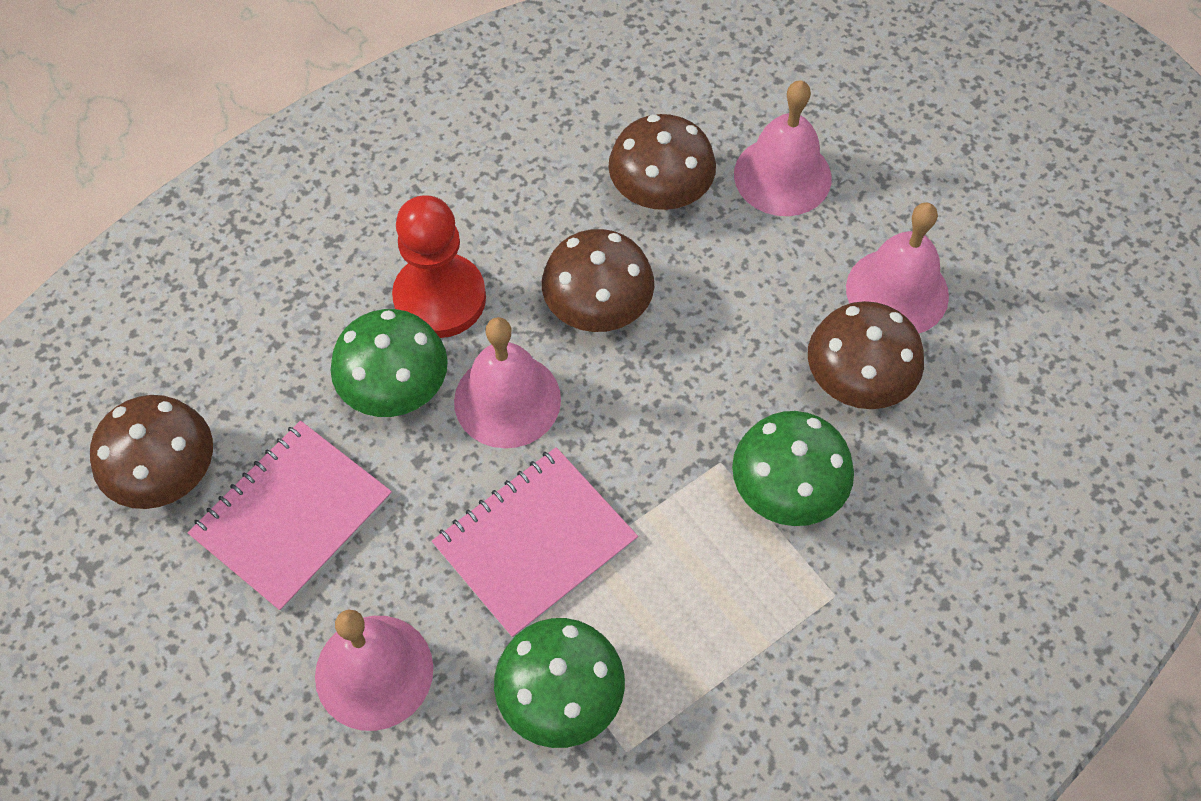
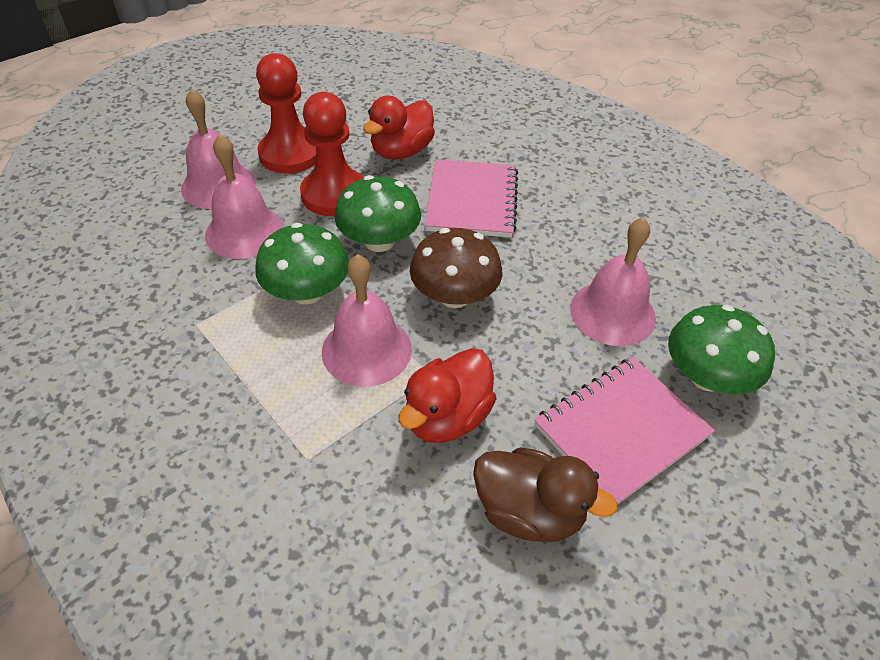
brown duck: none = 0 -> [473,447,618,542] = 1
brown mushroom: [90,395,213,509] [542,229,654,332] [608,114,716,210] [808,301,924,409] = 4 -> [410,228,502,308] = 1
red duck: none = 0 -> [363,96,435,159] [398,348,497,443] = 2
red pawn: [392,195,486,338] = 1 -> [256,53,316,173] [300,92,364,216] = 2

